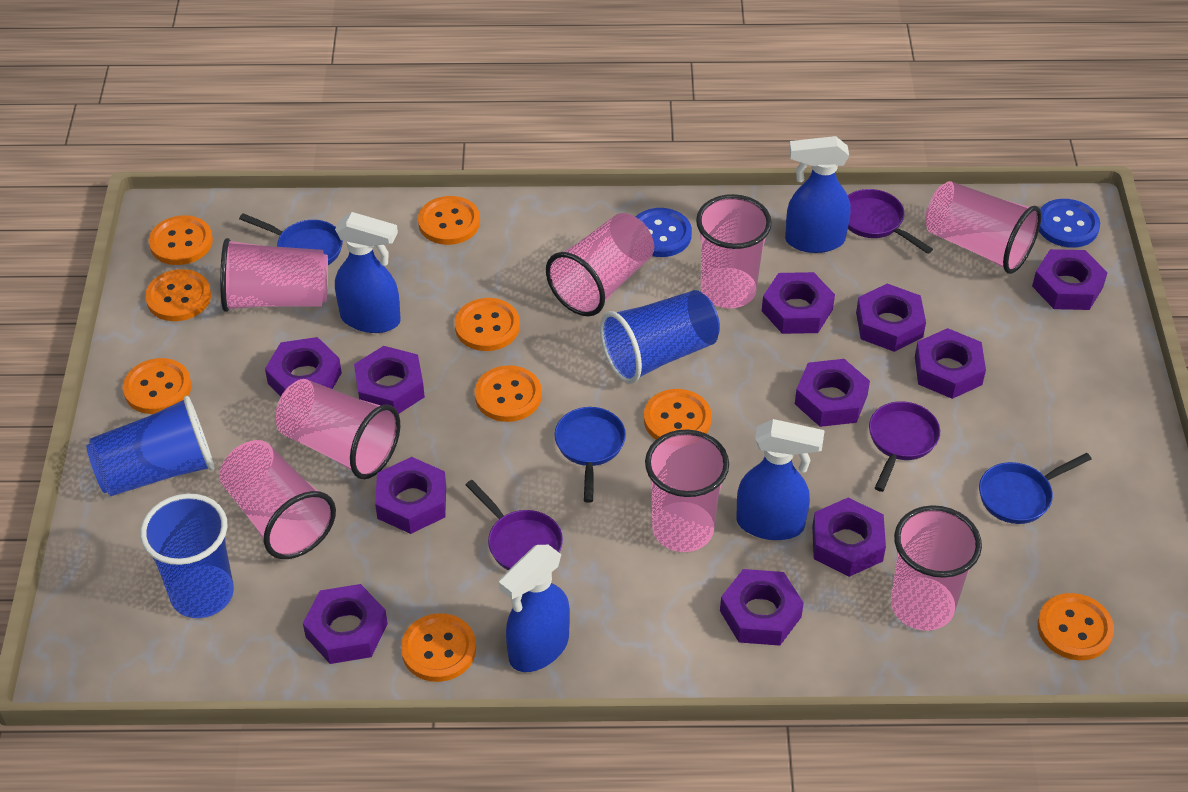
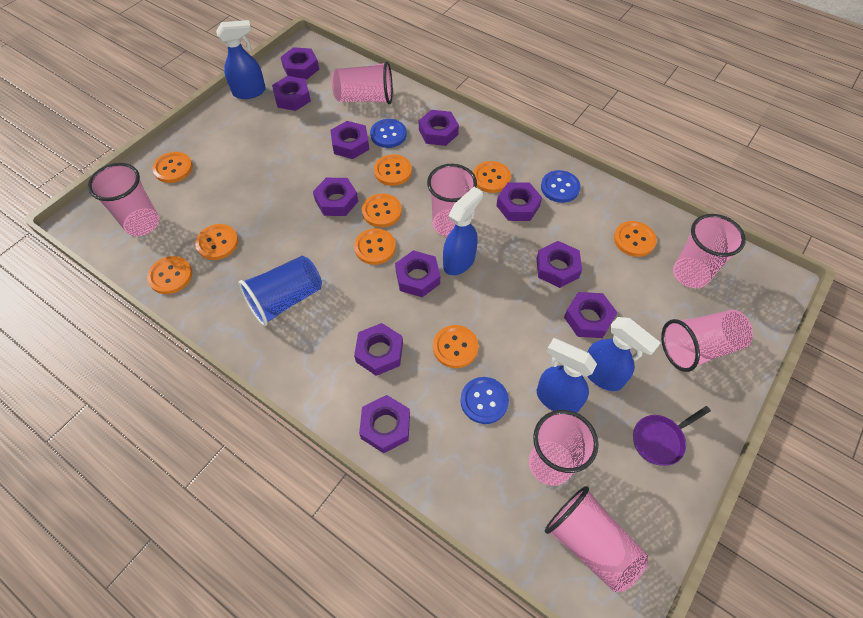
blue button: [636,208,692,257] [1039,199,1100,248] = 2 -> [370,119,407,148] [460,377,509,424] [541,170,580,203] = 3
blue cup: [86,396,214,496] [140,493,234,618] [600,290,720,384] = 3 -> [239,256,322,326] = 1
blue pan: [239,213,343,265] [554,407,626,503] [979,453,1091,524] = 3 -> none = 0
pink cup: [219,440,336,559] [220,238,328,312] [275,379,400,479] [546,213,654,316] [645,430,729,552] [696,194,772,308] [891,505,982,631] [925,181,1041,274] = 8 -> [88,163,159,236] [332,61,393,104] [427,164,477,237] [529,410,599,486] [545,486,648,592] [661,310,753,372] [673,214,746,288] = 7
purple pan: [465,480,563,570] [848,189,933,254] [869,401,940,492] = 3 -> [633,406,711,466] = 1

